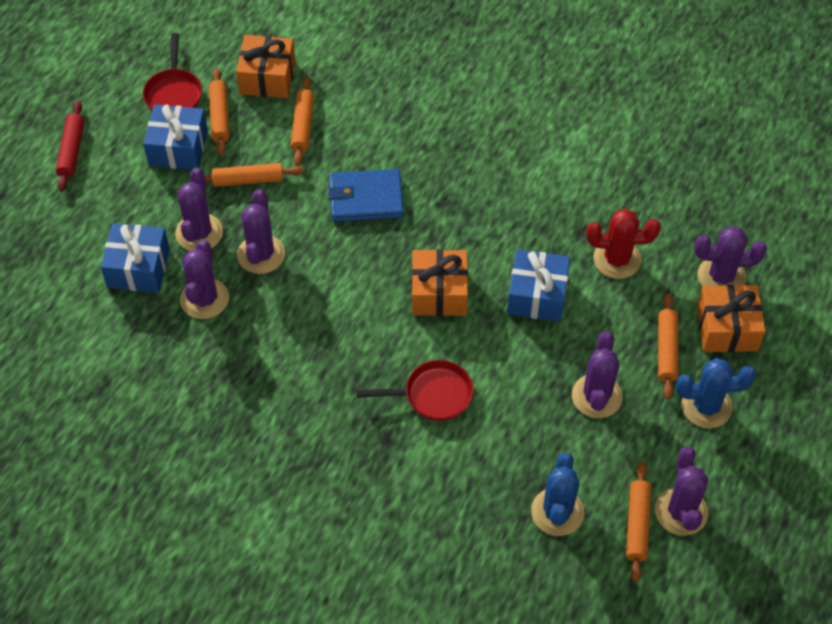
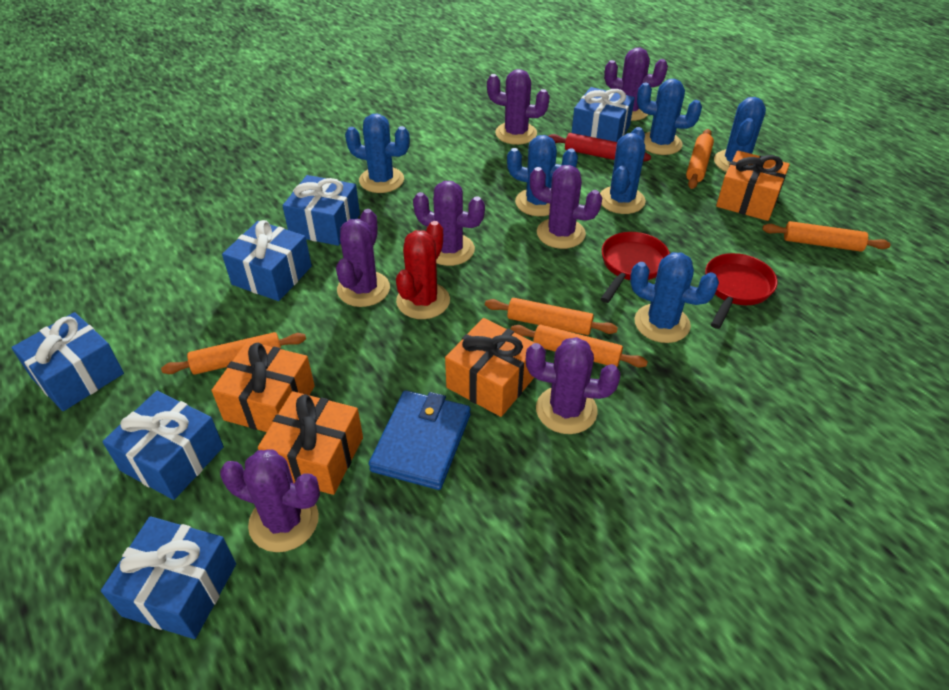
blue cactus: [531,453,584,536] [676,358,756,428] = 2 -> [345,114,410,193] [507,135,578,216] [600,127,646,214] [630,252,719,343] [637,79,702,155] [714,97,766,172] = 6
blue gift: [101,223,170,293] [143,104,208,170] [507,249,570,322] = 3 -> [11,312,124,411] [101,516,236,639] [102,391,224,500] [222,220,312,301] [283,175,360,246] [572,87,635,142] = 6
orange gift: [236,35,295,98] [412,249,468,316] [697,285,766,352] = 3 -> [211,341,315,432] [258,391,363,495] [445,318,535,417] [716,151,790,221] = 4
purple cactus: [175,168,223,251] [180,240,229,319] [237,189,285,274] [572,331,623,418] [655,447,708,536] [694,226,767,287] = 6 -> [220,449,320,552] [336,209,390,307] [413,181,485,266] [487,69,550,145] [526,337,621,434] [530,165,602,249] [604,48,668,121] = 7

